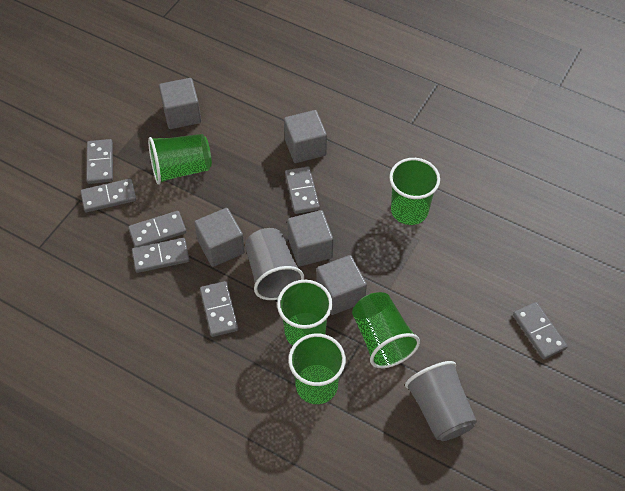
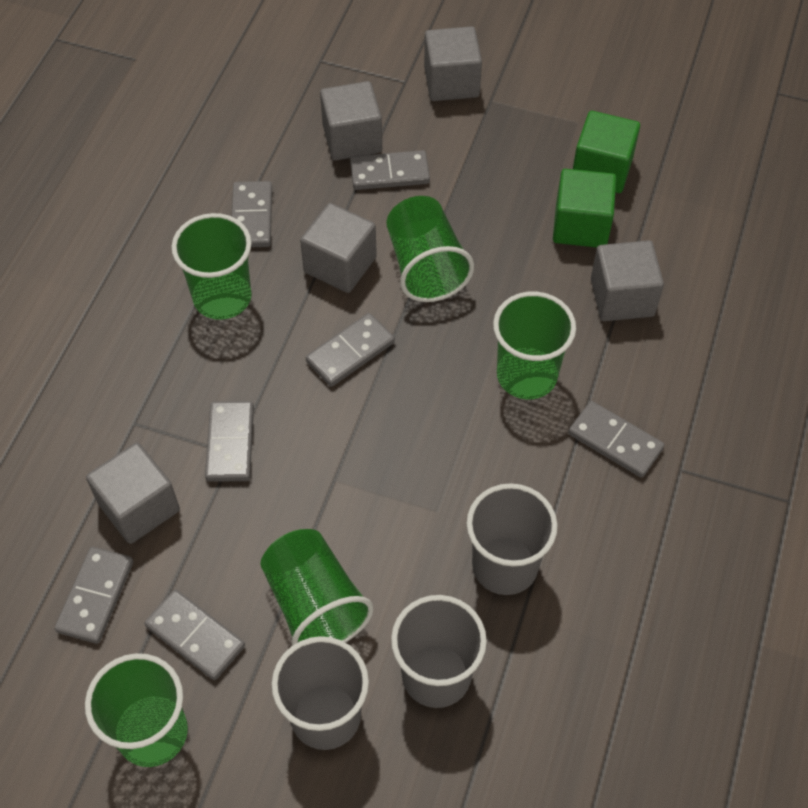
green cube: none = 0 -> [553,169,616,247] [573,111,640,193] = 2
grey cup: [245,228,304,300] [405,361,477,441] = 2 -> [272,636,369,750] [391,595,487,708] [467,483,558,595] = 3

